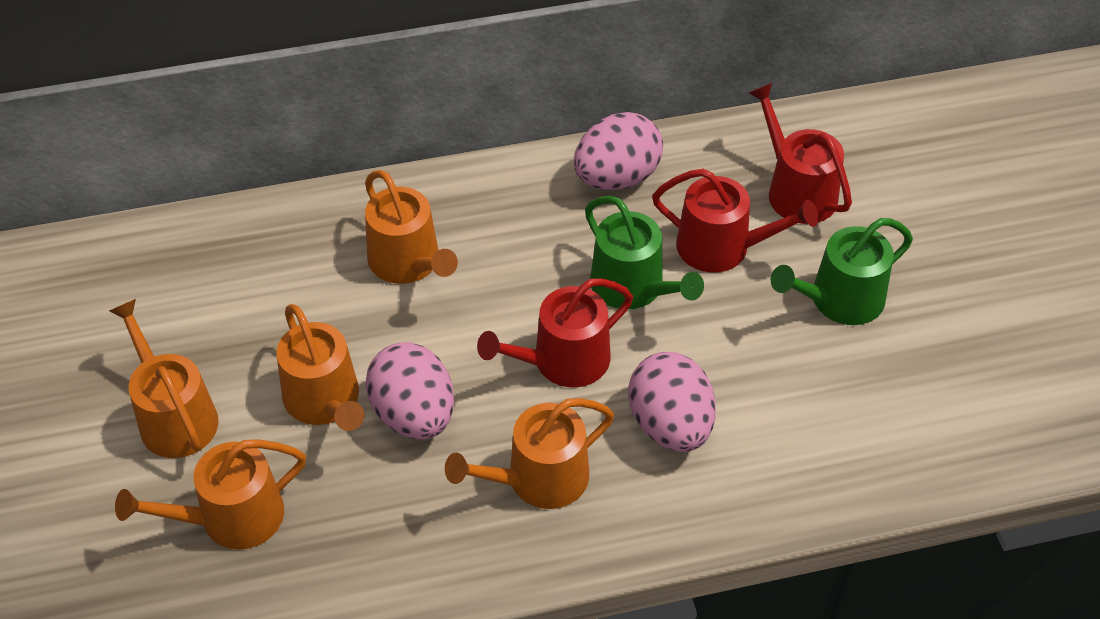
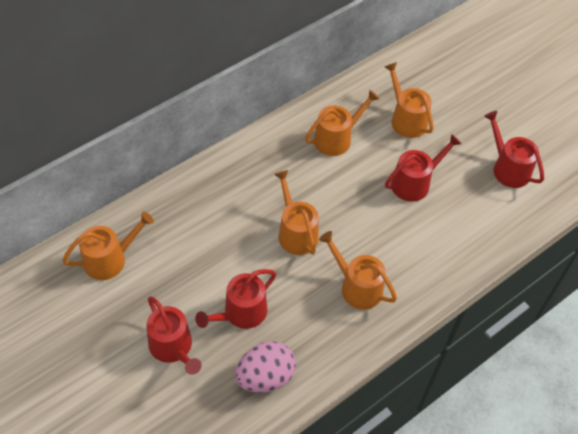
green watering can: [585,196,704,309] [771,218,913,325] = 2 -> none = 0
pink egg: [365,342,454,439] [573,112,663,190] [628,352,716,452] = 3 -> [235,341,296,393] = 1
red watering can: [477,278,633,387] [652,169,818,273] [749,83,852,224] = 3 -> [146,296,202,375] [195,269,276,329] [385,134,461,202] [484,111,544,188] = 4

